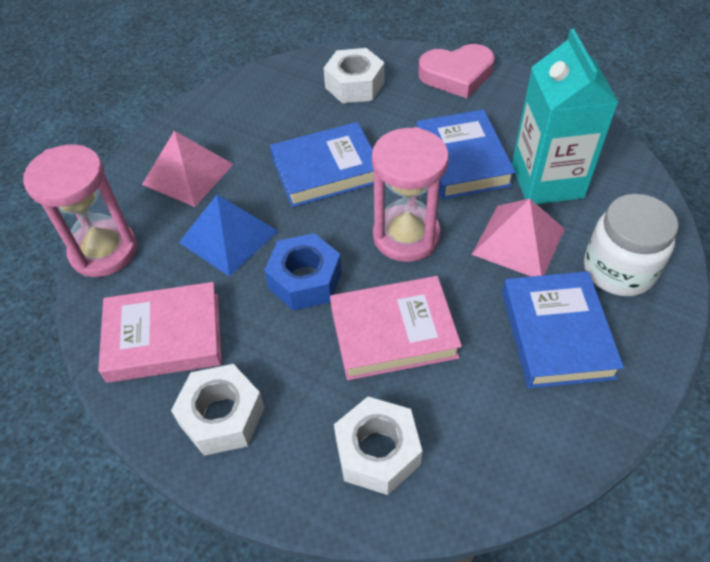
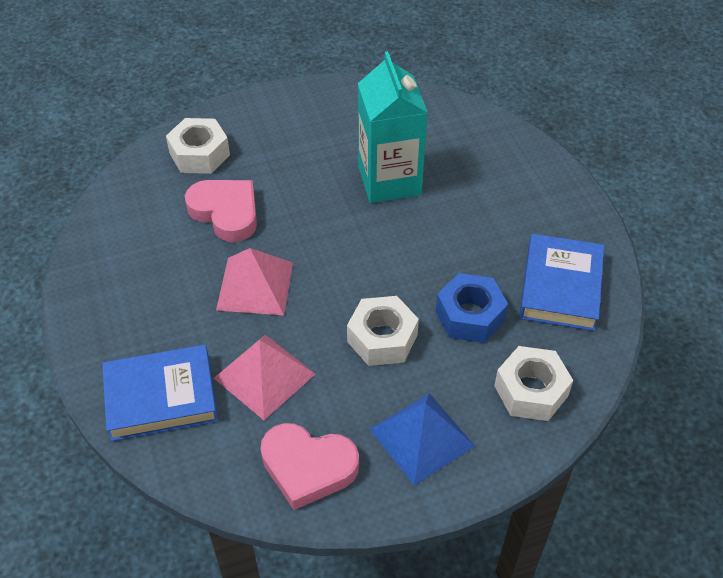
blue book: [270,122,374,207] [417,109,516,199] [502,271,624,388] = 3 -> [102,345,218,441] [519,234,604,331] = 2
pink book: [98,282,222,383] [330,276,462,380] = 2 -> none = 0
pink heart: [418,44,495,98] = 1 -> [185,180,257,242] [260,423,359,510] = 2
pink hourglass: [23,145,137,277] [372,127,449,262] = 2 -> none = 0
white jar: [584,194,679,296] = 1 -> none = 0

